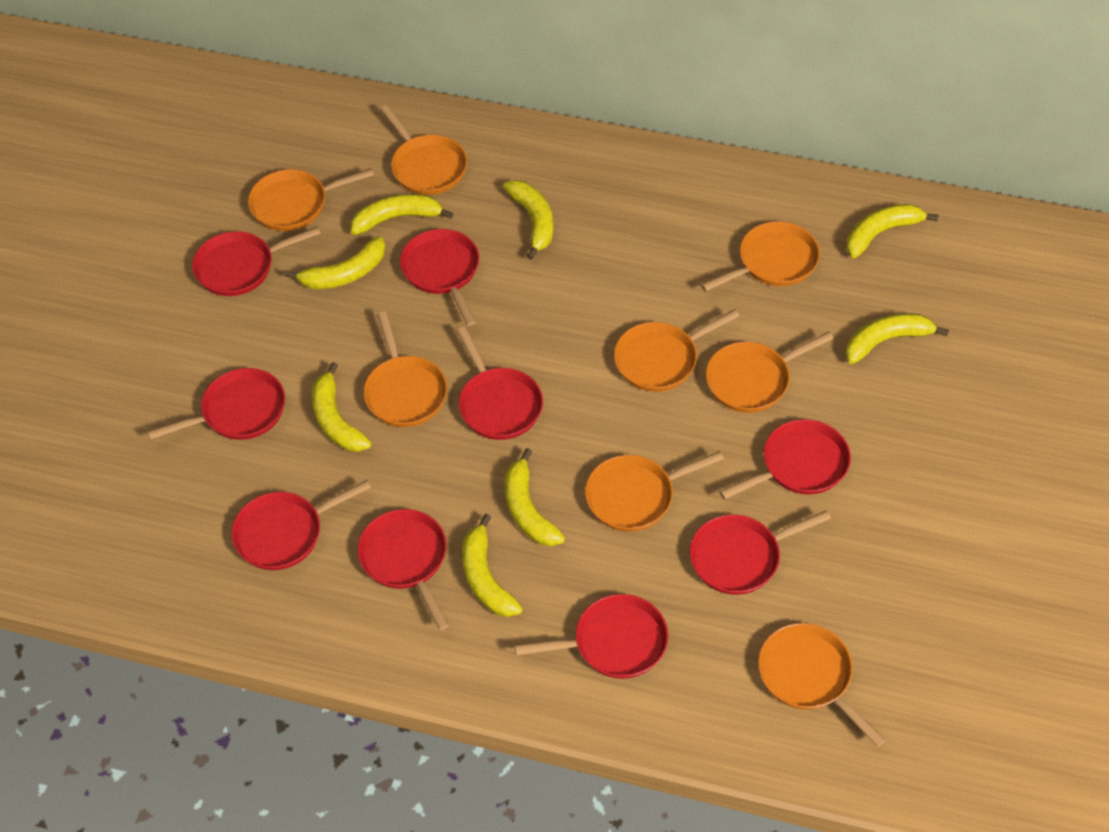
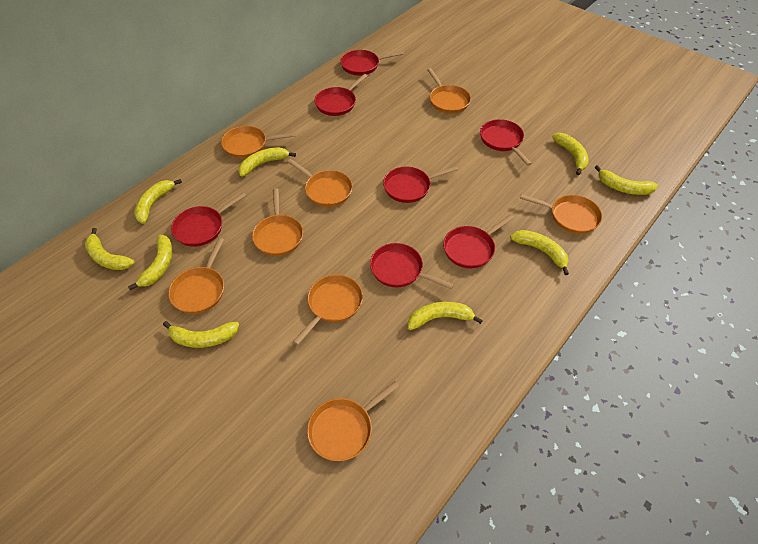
red pan: [147,368,285,440] [192,227,321,296] [231,480,371,570] [357,509,449,630] [400,229,479,326] [457,327,543,440] [514,594,668,679] [690,510,831,595] [720,419,851,500] = 9 -> [171,192,246,247] [314,74,367,116] [340,50,404,76] [370,243,454,289] [383,166,458,203] [443,214,514,268] [480,119,532,166] = 7
yellow banana: [285,236,385,289] [312,362,371,452] [351,194,454,235] [462,514,523,617] [503,180,553,260] [505,448,565,546] [845,313,949,364] [847,204,939,258] = 8 -> [85,228,135,270] [128,235,173,290] [134,179,182,224] [163,321,239,348] [238,147,296,177] [408,302,483,330] [510,230,569,275] [552,133,589,175] [595,165,658,195] = 9

